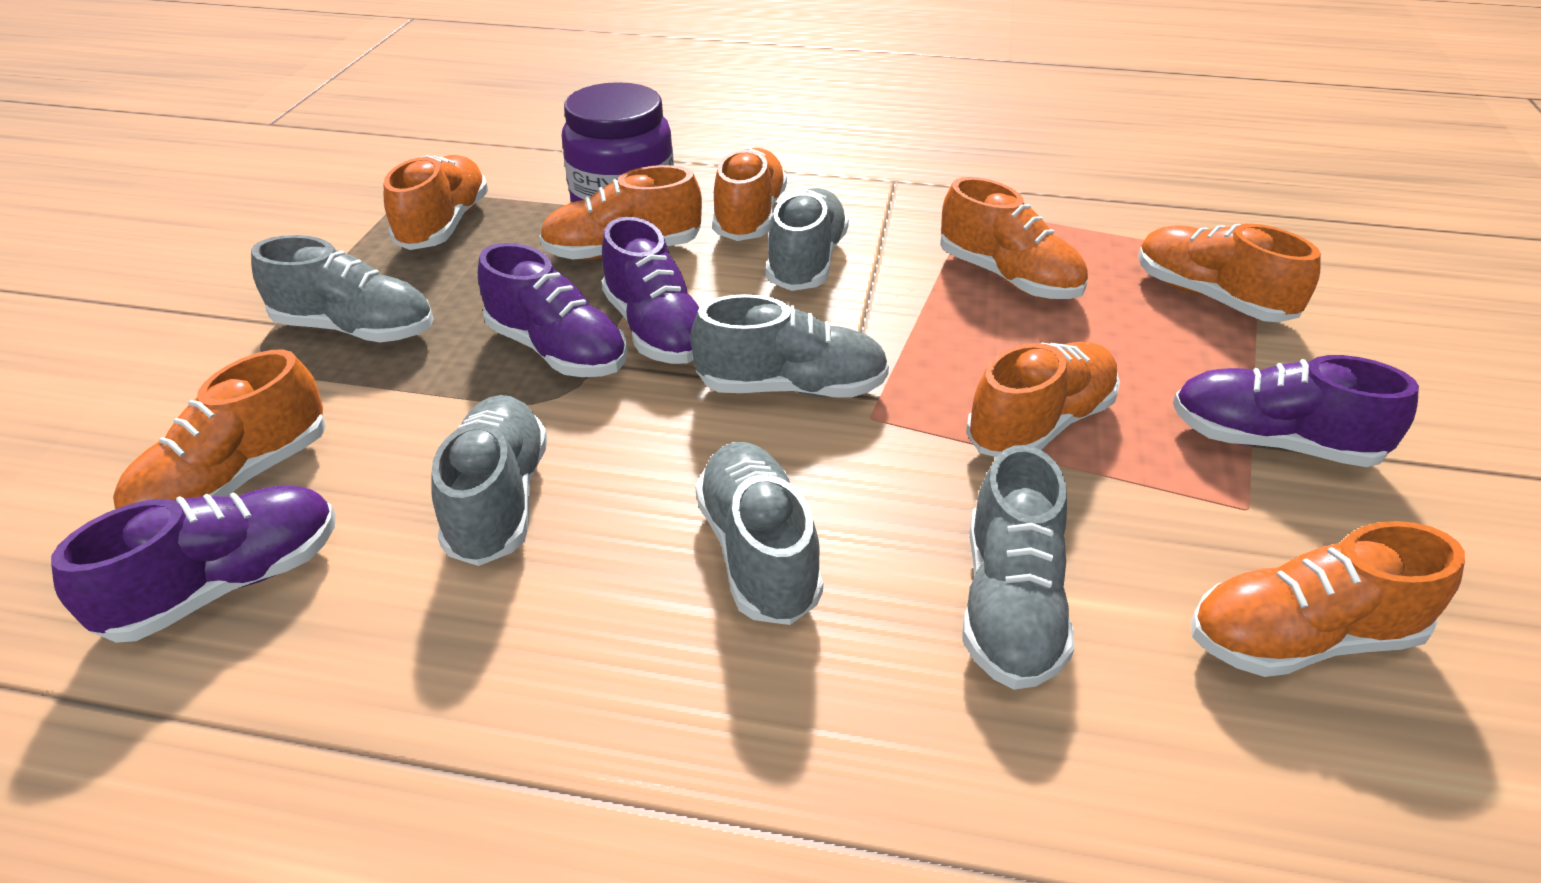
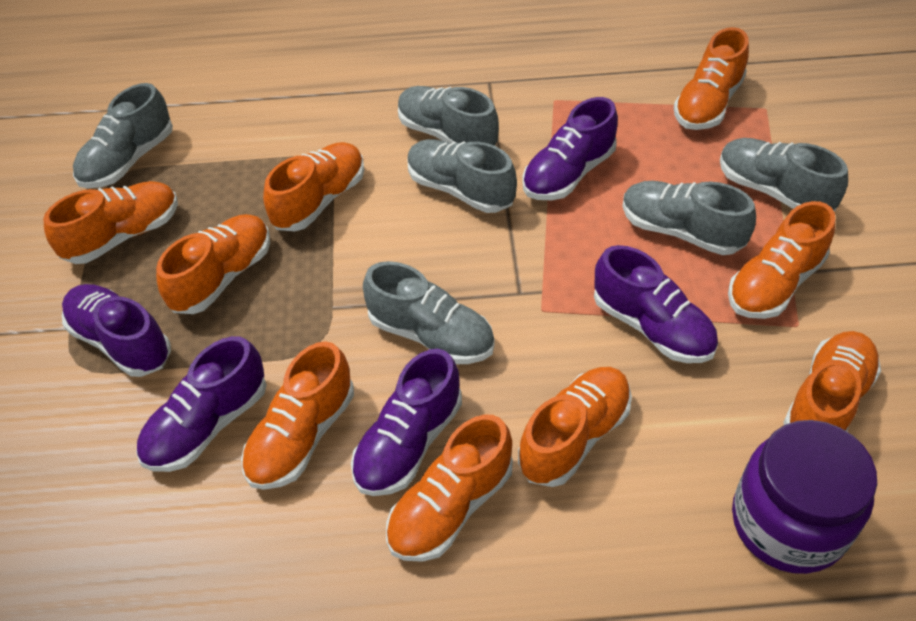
orange shoe: [113,349,326,509] [384,155,488,250] [539,165,702,260] [712,148,787,241] [940,177,1088,299] [966,342,1120,457] [1138,224,1321,322] [1191,521,1465,677] = 8 -> [43,181,178,264] [156,214,270,314] [241,341,354,490] [263,142,364,231] [386,414,513,562] [518,367,632,487] [674,27,749,130] [728,201,835,319] [783,331,881,431] = 9
purple shoe: [51,485,335,643] [478,243,628,377] [601,217,699,364] [1173,355,1419,467] = 4 -> [62,284,171,377] [136,336,267,472] [351,349,462,496] [522,97,618,200] [594,245,718,363] = 5

